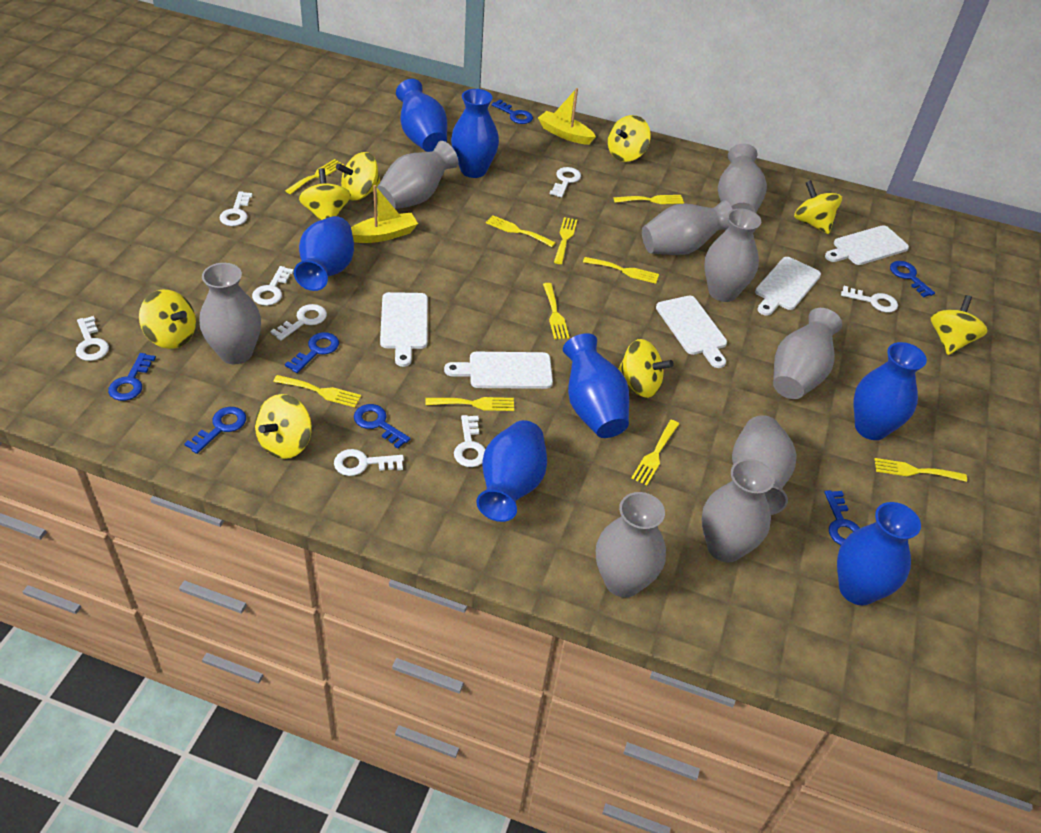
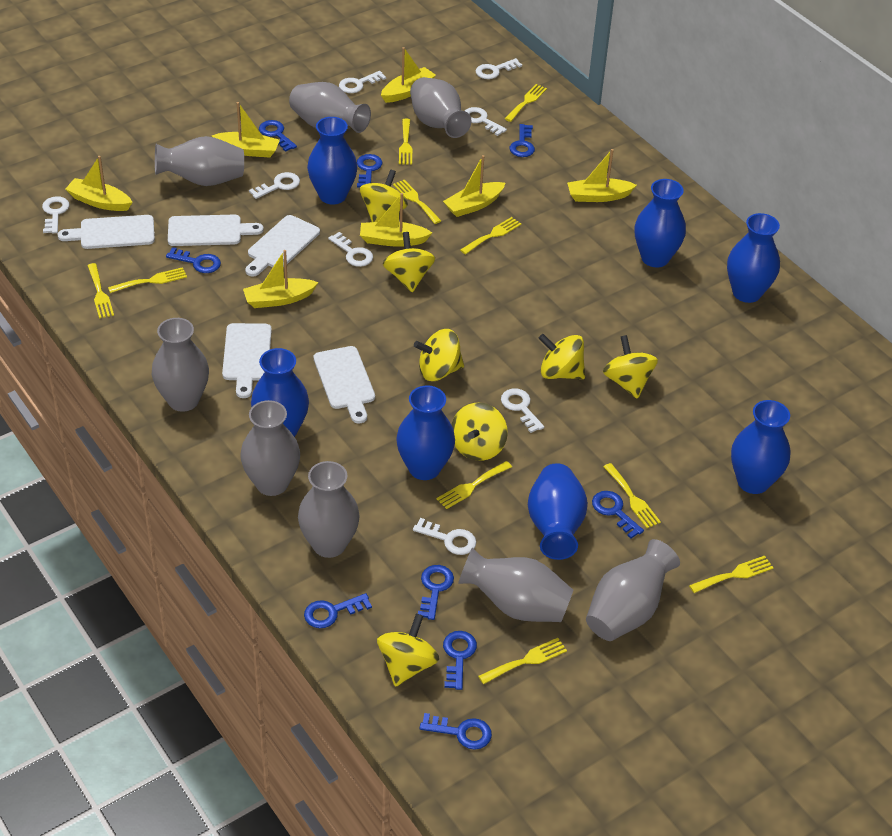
blue key: [108,353,156,401] [184,407,246,454] [285,332,339,373] [354,404,410,449] [492,100,533,124] [824,490,860,545] [890,261,935,298] = 7 -> [166,247,221,273] [259,120,297,152] [304,593,372,628] [357,154,382,188] [418,565,454,620] [420,713,492,750] [443,631,477,690] [510,124,535,157] [592,491,644,539] = 9
grey vase: [199,263,261,364] [376,141,458,210] [596,492,666,598] [642,200,733,255] [702,459,775,563] [705,208,761,302] [718,144,767,213] [732,415,797,515] [773,308,842,399] = 9 -> [152,318,209,412] [155,136,244,186] [240,400,300,496] [289,82,371,133] [298,461,360,558] [410,77,471,138] [458,548,573,622] [586,539,680,641] = 8
yellow boat: [351,185,418,243] [538,88,596,145] = 2 -> [65,156,133,211] [212,102,280,158] [243,250,319,308] [360,193,432,247] [381,47,436,103] [443,155,505,217] [567,149,637,202] = 7
yellow spinning top: [139,290,196,349] [255,394,312,459] [299,168,351,220] [336,152,381,201] [608,115,651,162] [618,339,674,398] [794,180,842,234] [931,295,988,355] = 8 -> [360,169,408,222] [377,614,439,687] [383,232,435,292] [414,329,464,381] [451,403,508,461] [539,334,585,379] [603,335,658,399] = 7

